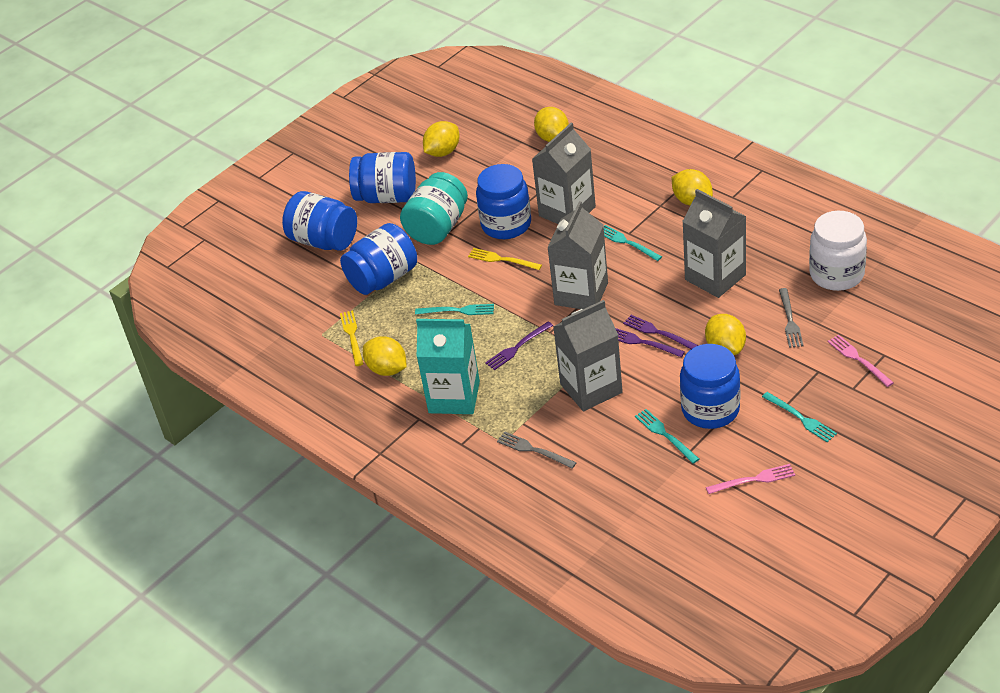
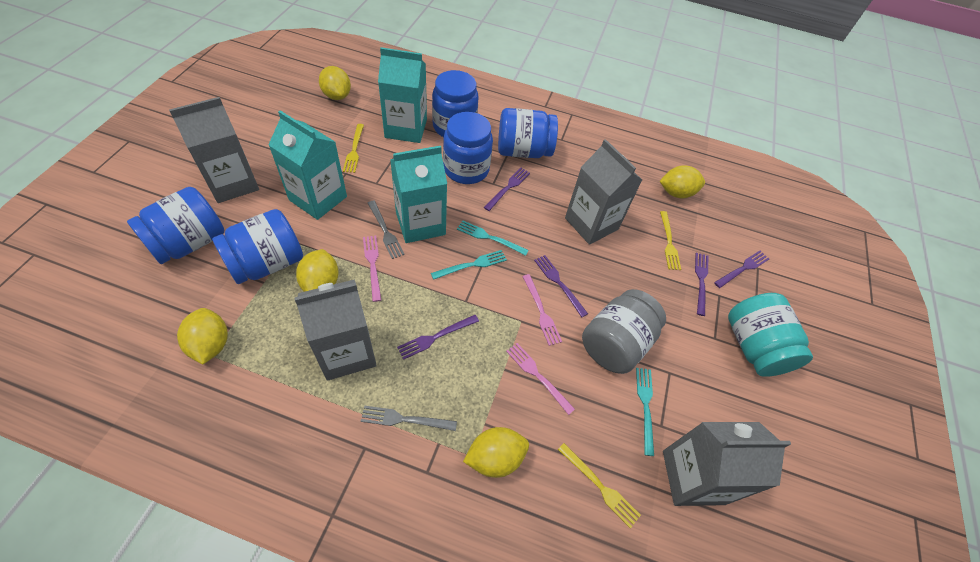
grey jar: none = 0 -> [582,289,666,374] = 1
pink fork: [706,464,795,494] [828,335,894,387] = 2 -> [363,236,381,302] [506,343,575,415] [522,274,562,346] = 3
purple fork: [485,322,553,370] [615,328,685,357] [623,315,698,349] = 3 -> [397,315,479,360] [483,168,530,211] [534,255,588,317] [695,253,708,316] [714,251,769,288] = 5
turquoise carton: [416,319,480,414] = 1 -> [268,110,347,220] [378,47,427,143] [390,146,447,243] = 3
turquoise fork: [415,304,494,315] [604,225,662,261] [635,409,699,464] [762,392,837,442] = 4 -> [431,250,507,280] [457,220,529,256] [636,368,654,456] = 3
white jar: [809,211,867,291] = 1 -> none = 0
yellow fork: [340,310,363,366] [468,248,542,270] = 2 -> [343,124,364,173] [558,443,641,529] [660,211,681,270] = 3

